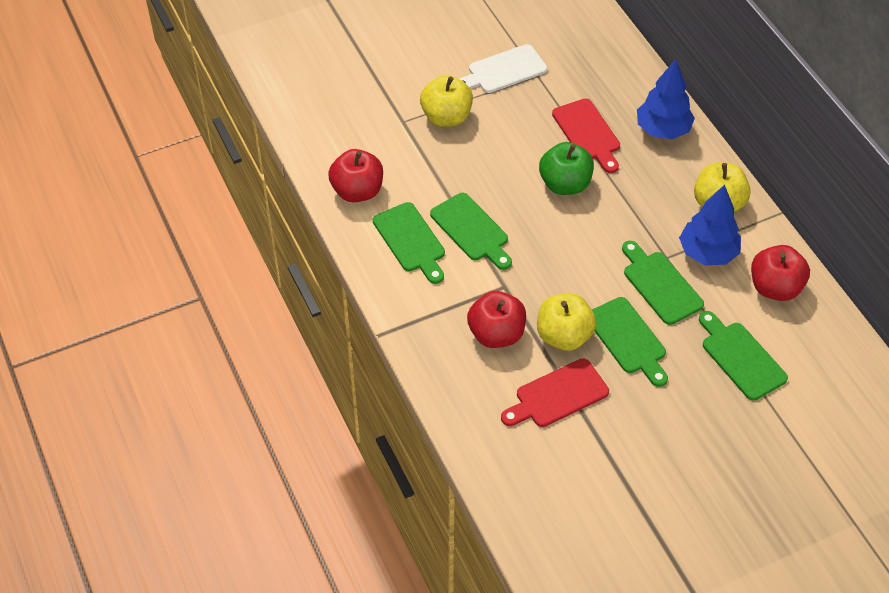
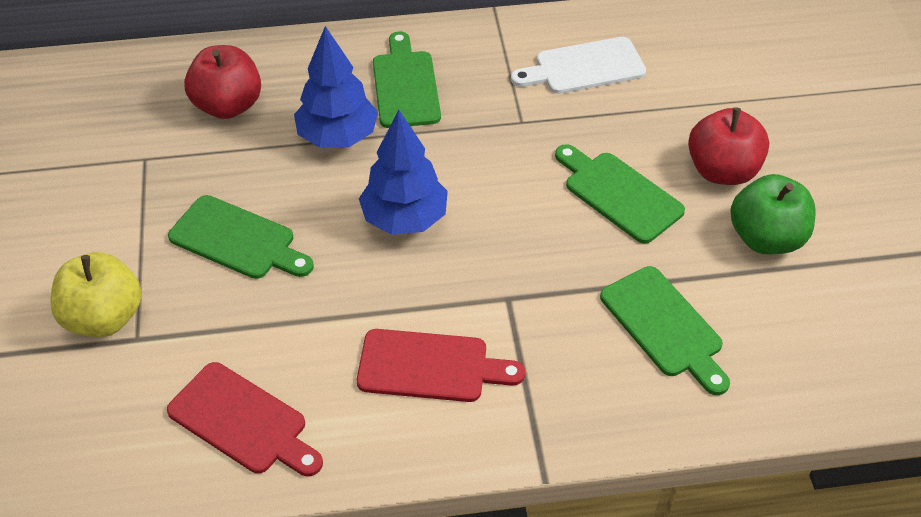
green cutting board: [373,202,445,284] [430,193,512,270] [592,297,668,387] [622,241,704,325] [699,311,788,401] = 5 -> [168,195,314,279] [373,31,441,128] [555,144,685,244] [600,266,730,395] = 4
red apple: [328,149,383,202] [467,291,526,348] [751,245,810,301] = 3 -> [184,45,261,119] [688,107,769,185] = 2
yellow apple: [420,75,473,127] [537,293,596,351] [694,162,751,212] = 3 -> [50,252,142,337] = 1

